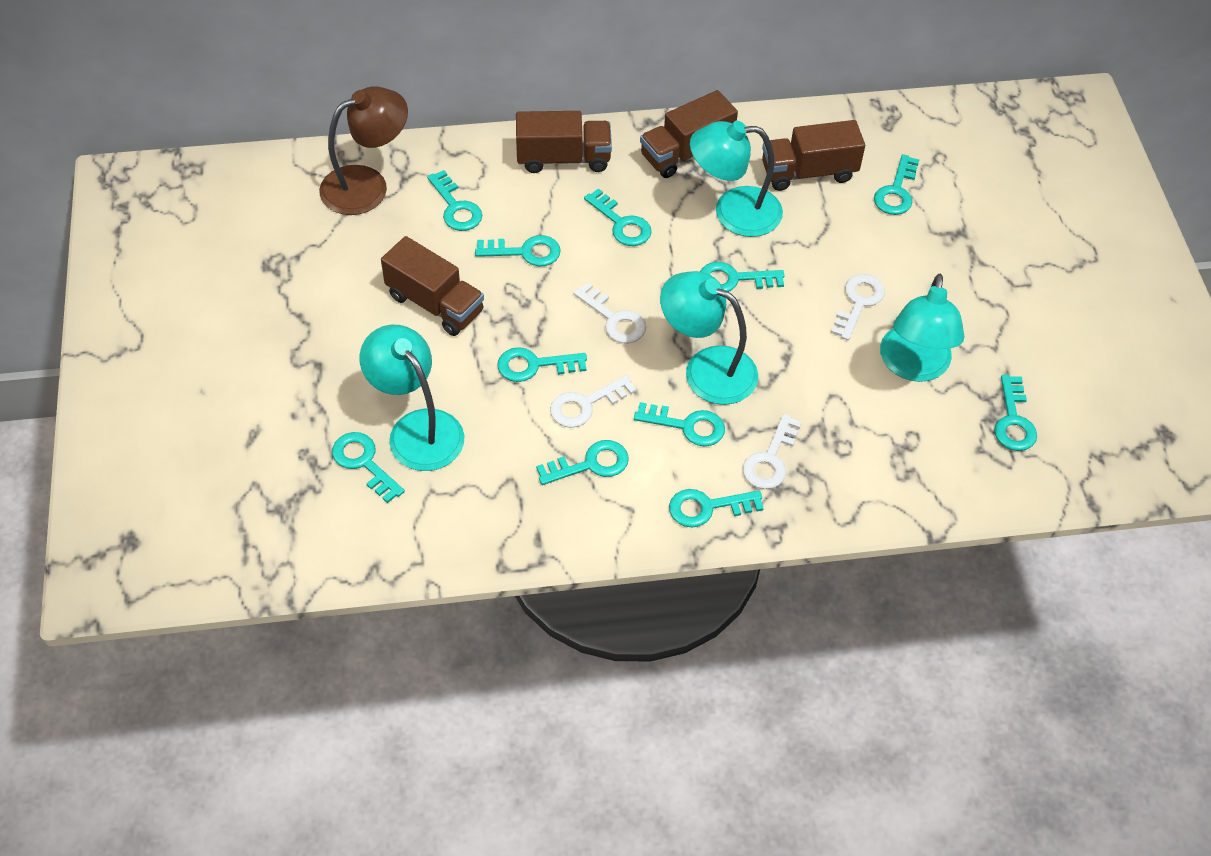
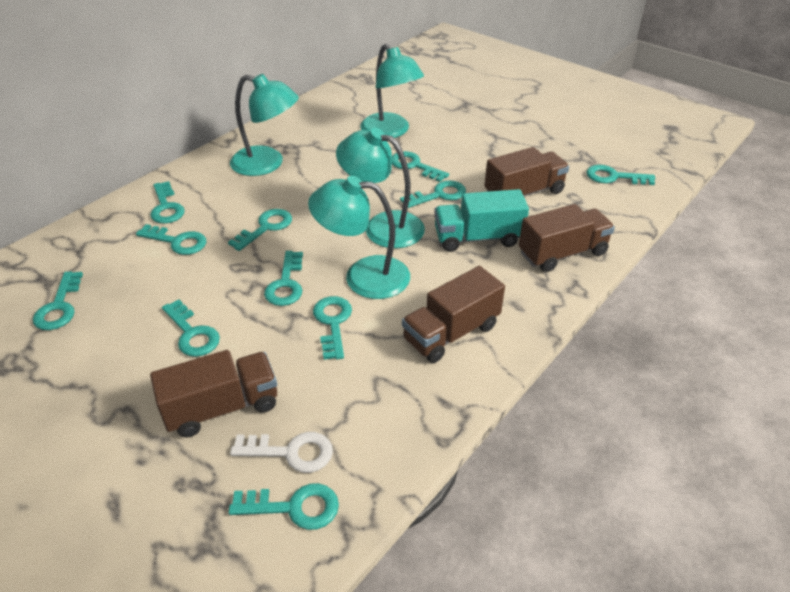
brown lamp: [319,87,408,215] = 1 -> none = 0
turquoise truck: none = 0 -> [434,189,529,252] = 1
white key: [550,375,636,428] [573,283,646,343] [743,414,802,489] [831,274,885,340] = 4 -> [230,432,333,473] = 1

